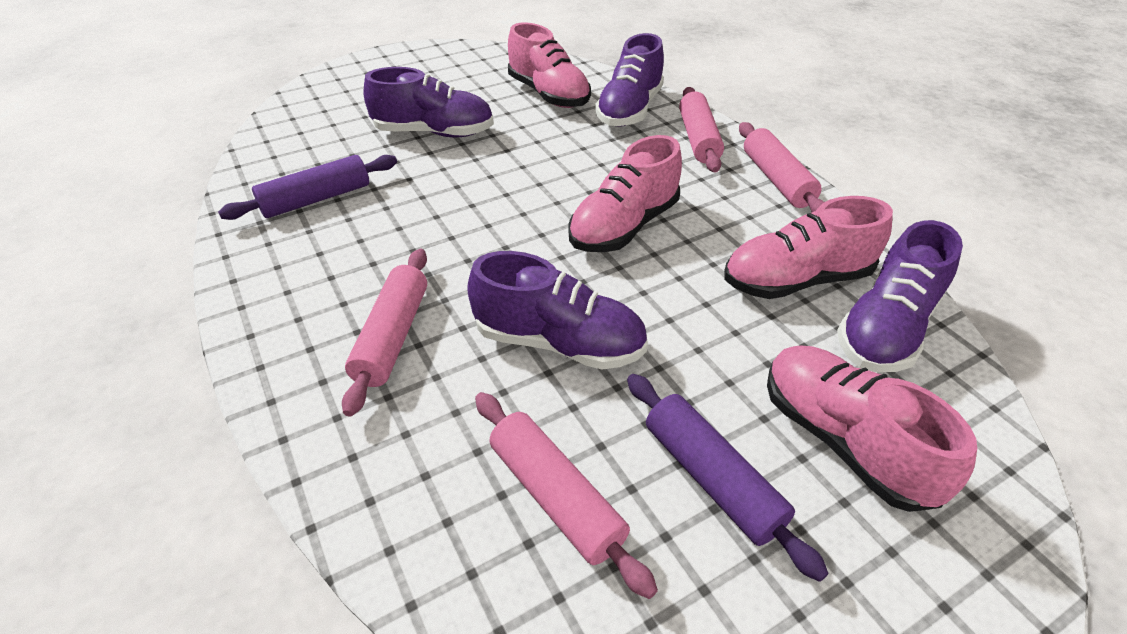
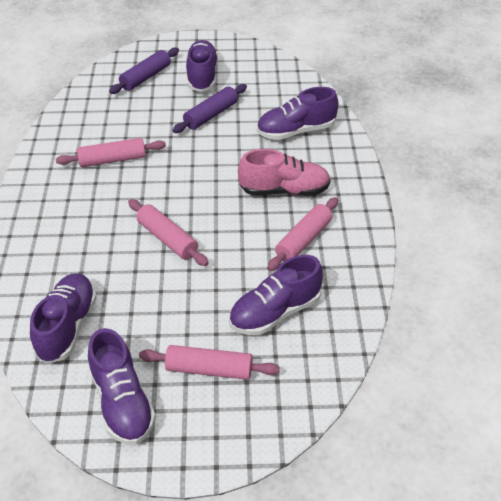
pink shoe: [508,23,591,108] [568,135,682,252] [724,196,893,299] [767,346,977,512] = 4 -> [238,149,331,196] = 1
purple shoe: [363,67,494,137] [467,251,648,370] [595,33,664,127] [837,220,963,372] = 4 -> [30,273,97,364] [88,328,156,445] [186,40,218,92] [229,255,323,335] [257,87,339,140] = 5

